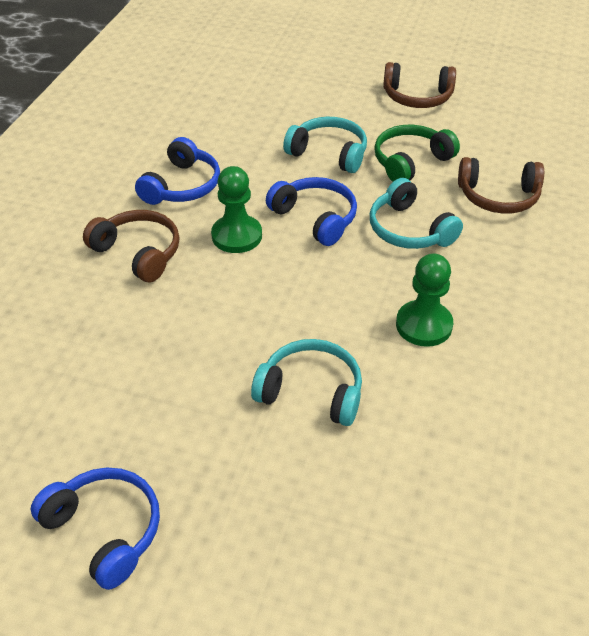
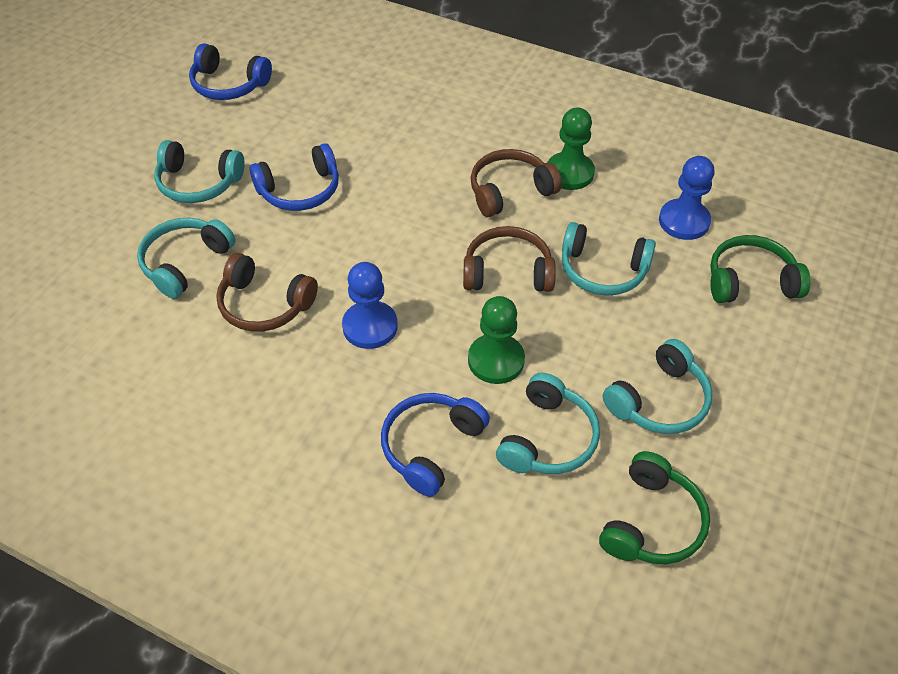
blue pawn: none = 0 -> [342,262,398,349] [659,156,715,240] = 2
green headphones: [374,125,460,182] = 1 -> [599,451,710,564] [710,235,811,303] = 2
turquoise headphones: [251,339,362,426] [283,117,367,173] [370,178,463,249] = 3 -> [137,218,236,299] [154,140,245,203] [496,373,600,474] [562,222,656,296] [603,339,712,434] = 5

